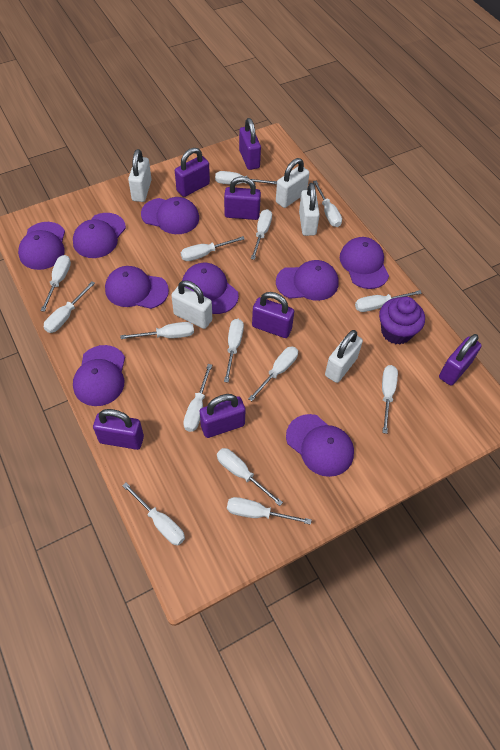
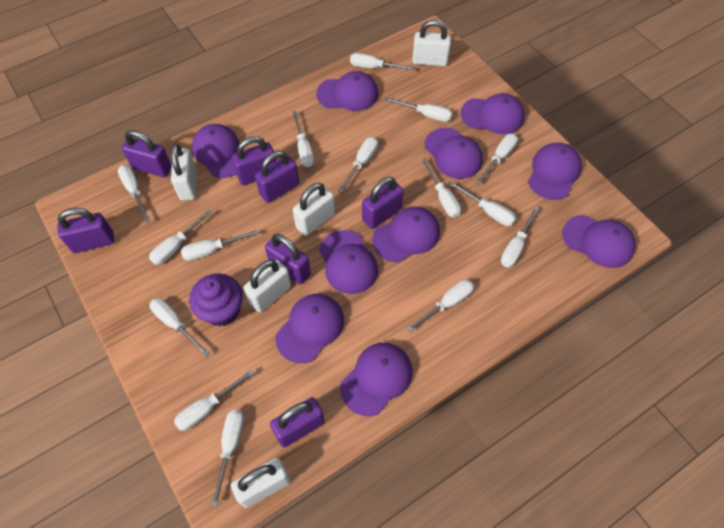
purple cap: [18,222,65,270] [73,213,126,258] [73,345,125,406] [105,266,169,309] [141,197,199,234] [182,263,239,314] [276,260,339,301] [286,414,354,477] [340,237,389,289] = 9 -> [192,124,239,178] [276,294,344,363] [316,71,379,111] [319,230,378,294] [340,343,413,416] [372,207,440,262] [424,128,483,179] [461,93,525,134] [528,143,582,200] [562,215,636,268] = 10

